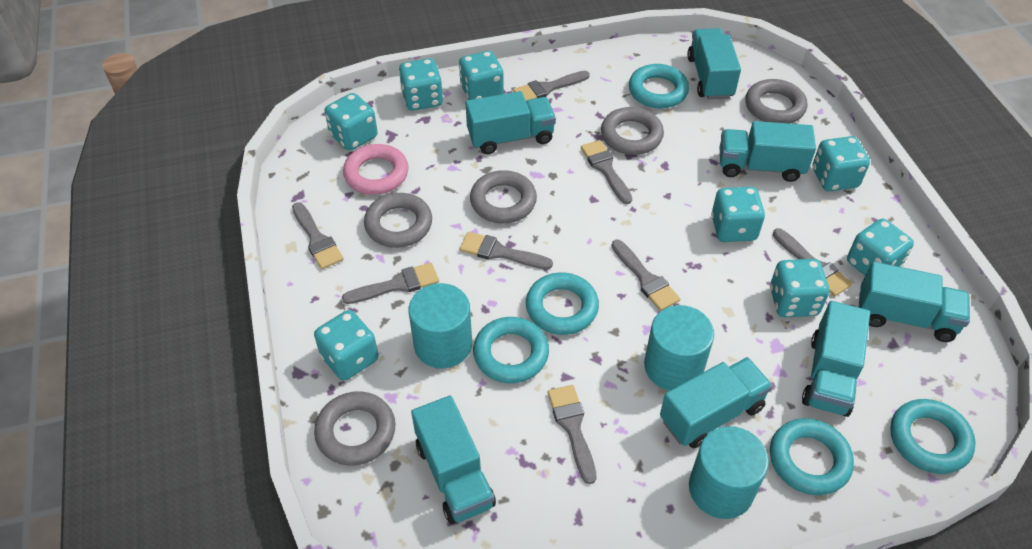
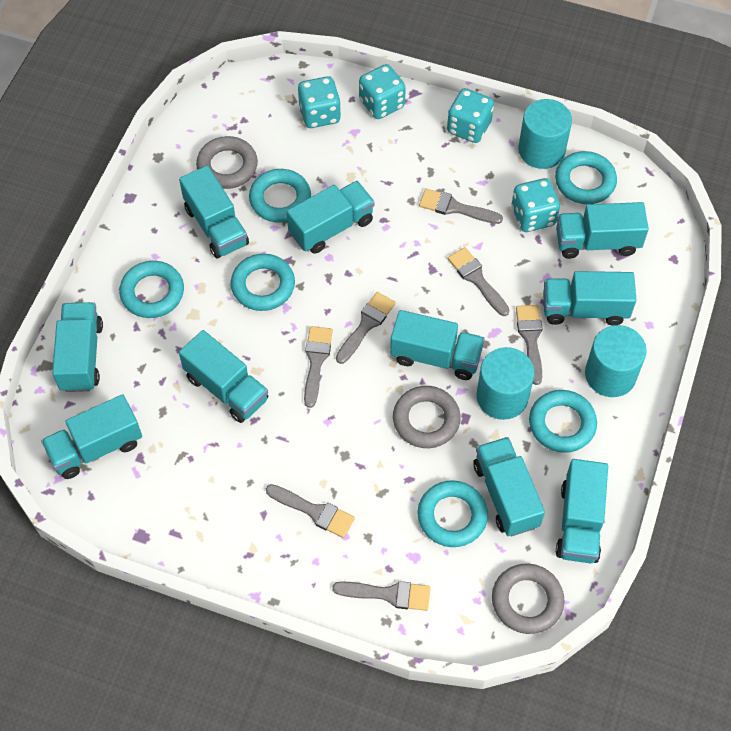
grey brush: [292,202,344,269] [342,263,439,304] [460,232,553,269] [513,71,590,101] [548,385,596,484] [581,140,632,204] [612,240,680,311] [773,228,852,297] = 8 -> [266,484,355,538] [304,326,333,408] [332,581,430,611] [336,292,396,364] [419,189,503,224] [447,247,509,316] [516,305,543,385] = 7
grey ring: [314,391,395,466] [364,193,432,248] [470,170,537,223] [601,107,664,155] [745,79,807,124] = 5 -> [196,136,258,189] [393,386,461,448] [492,564,565,634] = 3
pink ring: [343,144,409,195] = 1 -> none = 0
turquoise dice: [314,310,378,380] [324,93,378,151] [399,58,443,111] [459,51,504,100] [711,187,765,242] [770,259,829,317] [812,136,870,191] [847,219,914,276] = 8 -> [298,76,341,128] [359,64,406,119] [447,88,494,143] [512,178,560,232] = 4
turquoise ring: [473,317,549,383] [526,272,599,335] [629,64,689,108] [770,418,854,495] [890,399,975,474] = 5 -> [119,261,184,318] [231,254,295,311] [249,169,311,223] [418,480,488,547] [529,390,597,453] [555,151,617,204] = 6
turquoise truck: [411,396,496,524] [466,91,556,154] [660,357,773,449] [687,28,741,100] [720,121,816,182] [802,301,870,417] [859,262,970,342] = 7 -> [41,394,142,479] [52,302,103,392] [179,165,249,259] [179,330,268,423] [287,181,375,254] [390,310,485,380] [473,437,545,536] [543,271,636,326] [556,202,649,259] [556,459,608,563] = 10

